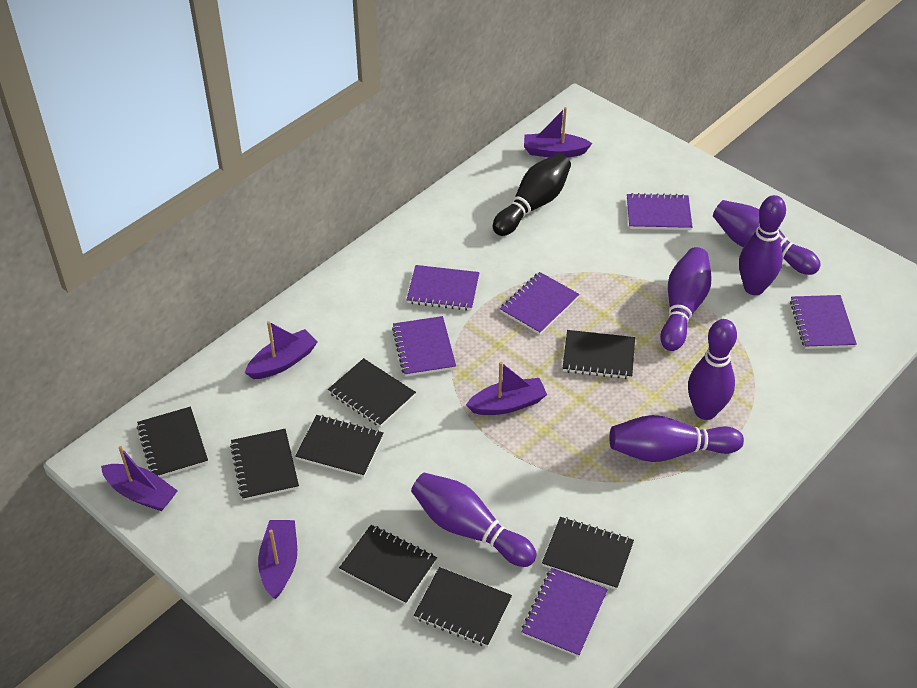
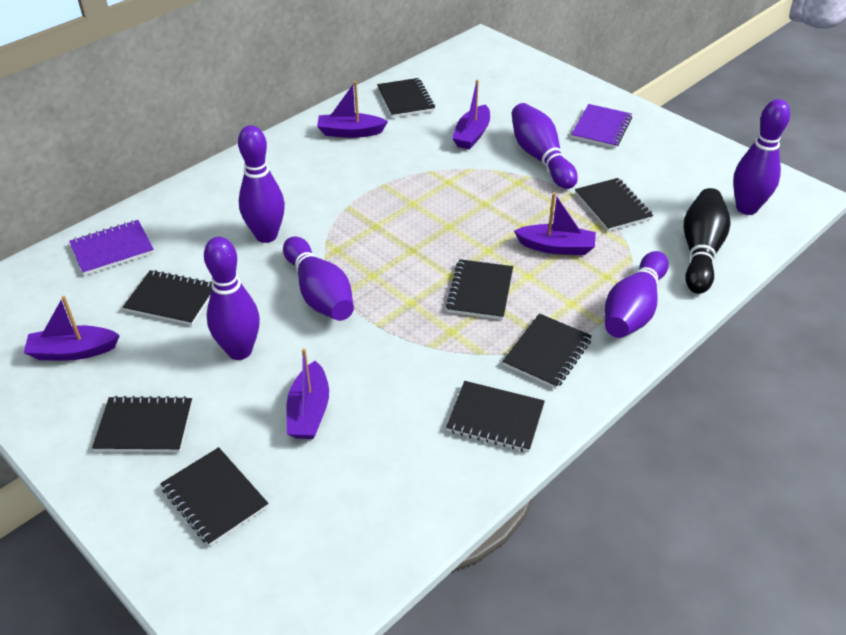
purple notebook: [392,316,456,377] [407,265,480,311] [500,272,580,335] [522,568,608,657] [627,193,692,230] [790,295,857,349] = 6 -> [69,220,154,276] [571,104,632,148] = 2

